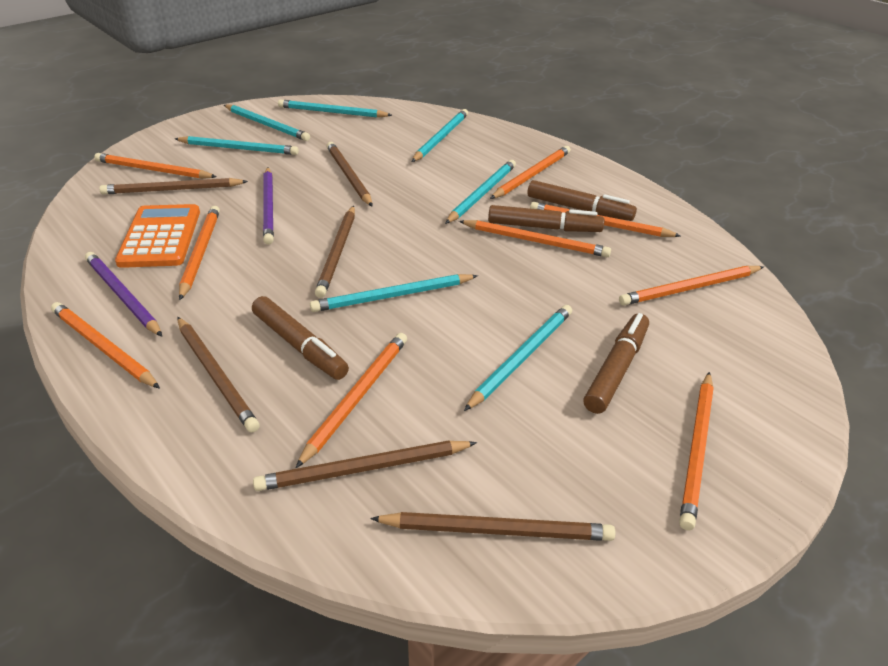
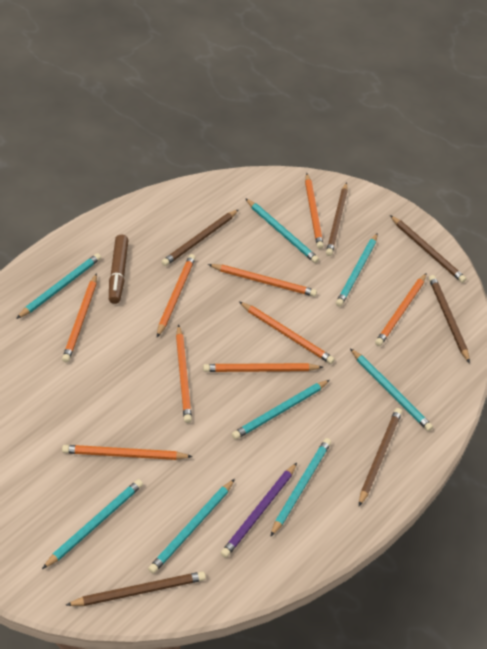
brown marker: [252,296,349,380] [488,205,604,232] [528,180,637,221] [583,313,649,414] = 4 -> [109,235,128,304] = 1
orange calculator: [115,204,200,268] = 1 -> none = 0
purple pencil: [85,252,162,337] [263,168,274,245] = 2 -> [221,463,297,558] = 1
turquoise pencil: [175,136,299,155] [224,105,310,141] [278,99,392,118] [310,274,478,312] [412,109,468,162] [445,160,516,224] [464,305,572,411] = 7 -> [16,253,101,319] [42,479,143,569] [148,479,235,574] [232,380,330,440] [245,198,319,263] [270,438,331,537] [336,233,378,307] [350,348,433,431] = 8

